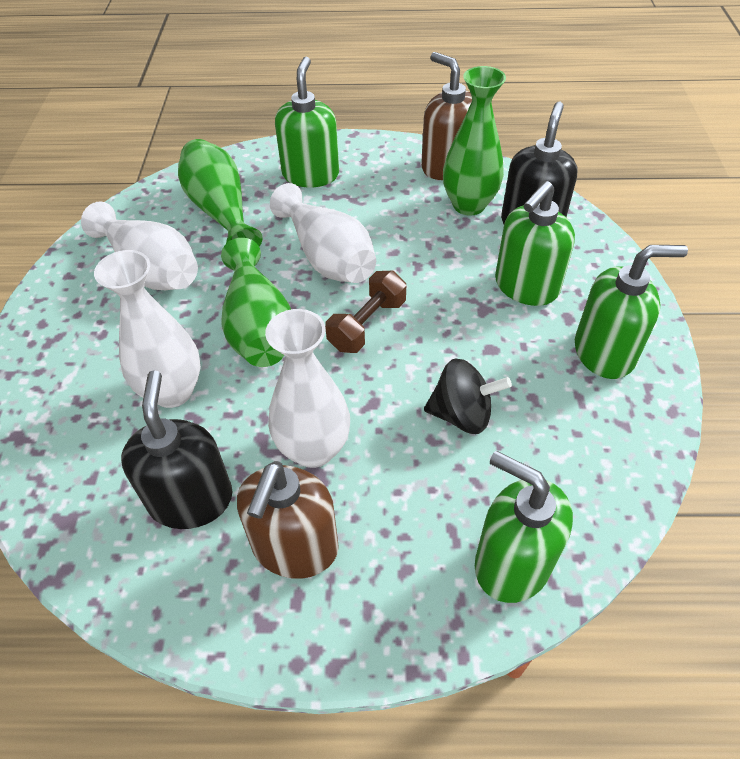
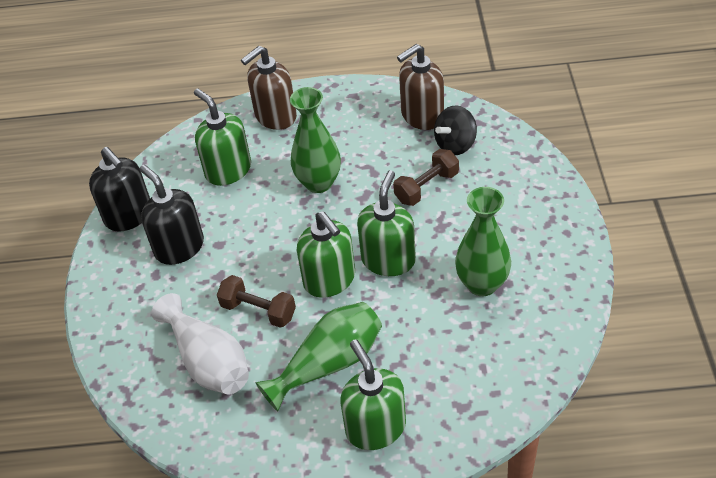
brown dumbbell: [325,271,406,353] = 1 -> [217,275,296,328] [393,149,459,206] = 2
white vase: [81,202,198,290] [94,250,201,408] [265,309,350,468] [270,183,376,283] = 4 -> [151,293,249,395] = 1

